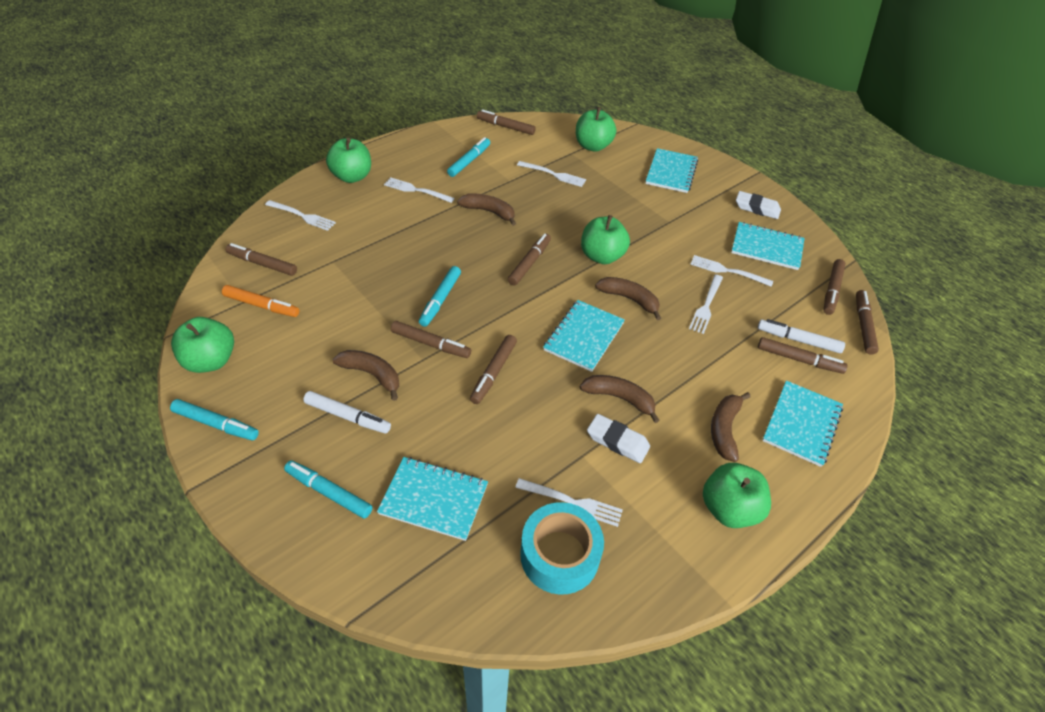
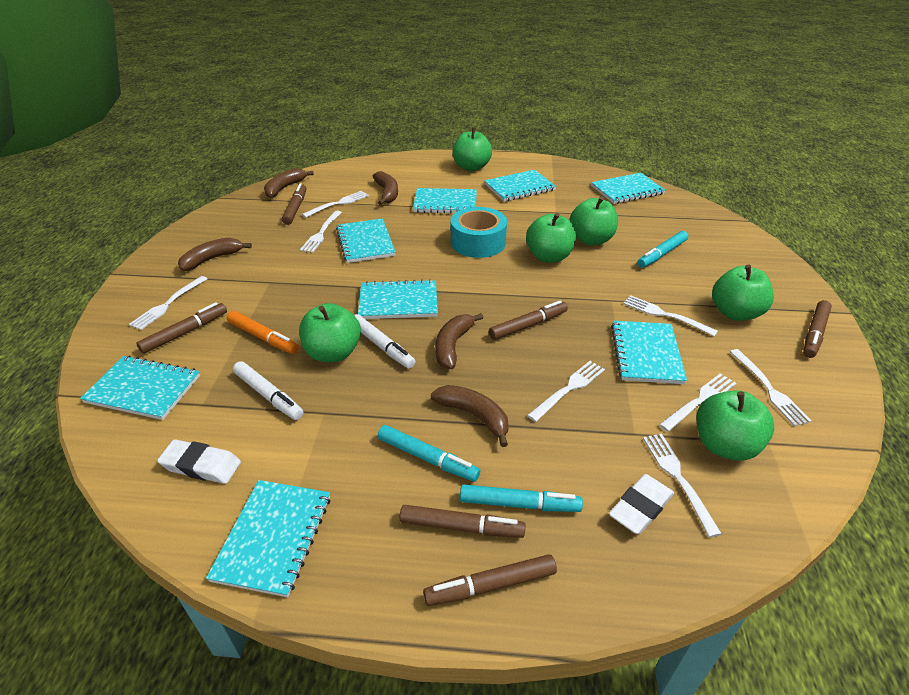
brown marker: [225,243,297,276] [391,321,471,358] [470,335,517,404] [477,109,536,135] [508,234,551,286] [758,337,848,374] [824,259,846,315] [856,290,879,355] = 8 -> [136,302,227,354] [282,183,306,225] [400,505,526,538] [423,554,557,606] [489,300,568,340] [803,300,832,358] = 6
green apple: [171,317,234,373] [326,138,371,183] [576,107,616,152] [581,215,630,264] [703,463,771,528] = 5 -> [299,303,361,362] [452,127,492,171] [526,213,576,263] [569,197,618,245] [697,390,774,461] [712,264,774,321] = 6
turquoise marker: [170,399,259,440] [284,460,373,519] [419,266,461,327] [447,137,490,177] = 4 -> [378,425,480,482] [460,484,583,512] [637,231,688,268] = 3
turquoise notebook: [377,457,488,541] [543,300,625,372] [645,148,698,193] [731,222,805,270] [762,380,843,467] = 5 -> [80,356,200,420] [206,480,330,597] [336,218,396,263] [358,279,438,319] [413,188,477,213] [484,170,556,202] [591,173,666,204] [611,321,687,384] = 8
white fork: [265,200,336,231] [384,177,454,203] [515,478,623,527] [517,161,586,187] [689,274,723,334] [690,255,773,287] = 6 -> [129,276,207,330] [300,211,342,253] [302,191,369,218] [527,361,605,422] [623,295,718,337] [643,434,722,537] [659,373,736,432] [730,349,811,426] = 8

